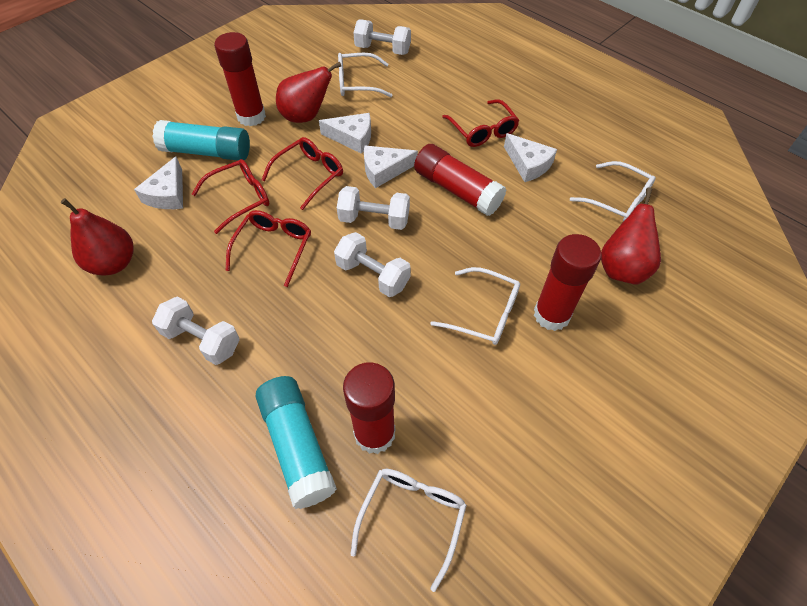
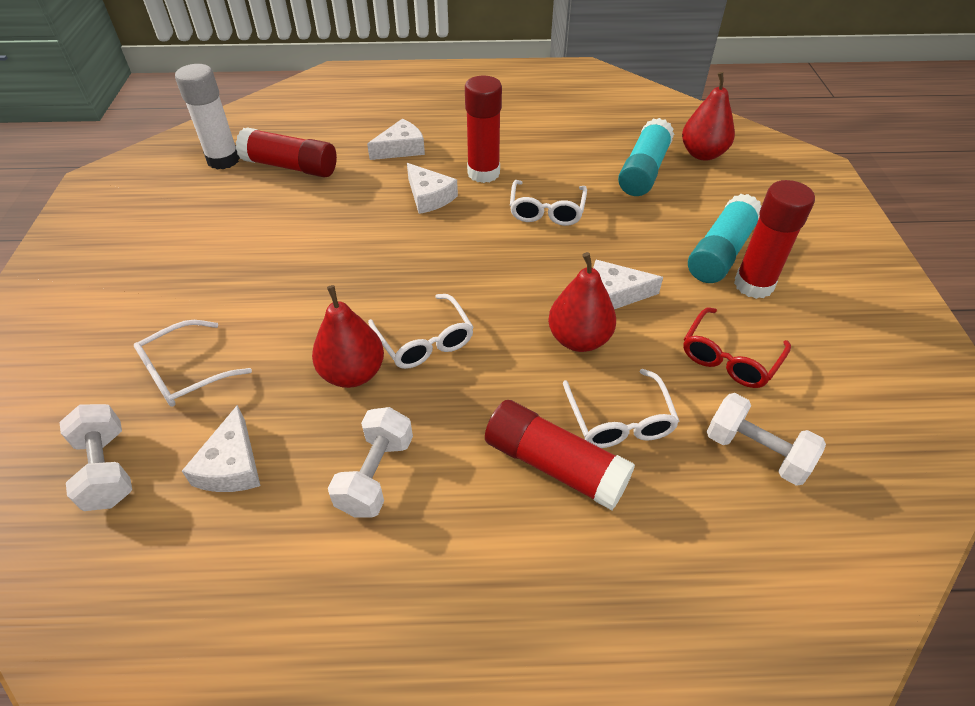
red glasses: [192,159,269,234] [226,210,311,287] [262,137,343,210] [442,99,519,147] = 4 -> [683,307,791,388] = 1
white dumbbell: [152,297,240,365] [334,232,411,297] [337,186,410,230] [354,19,411,55] = 4 -> [60,404,132,511] [328,407,413,518] [707,393,826,486] = 3
white glue stick: none = 0 -> [175,64,240,170] = 1

